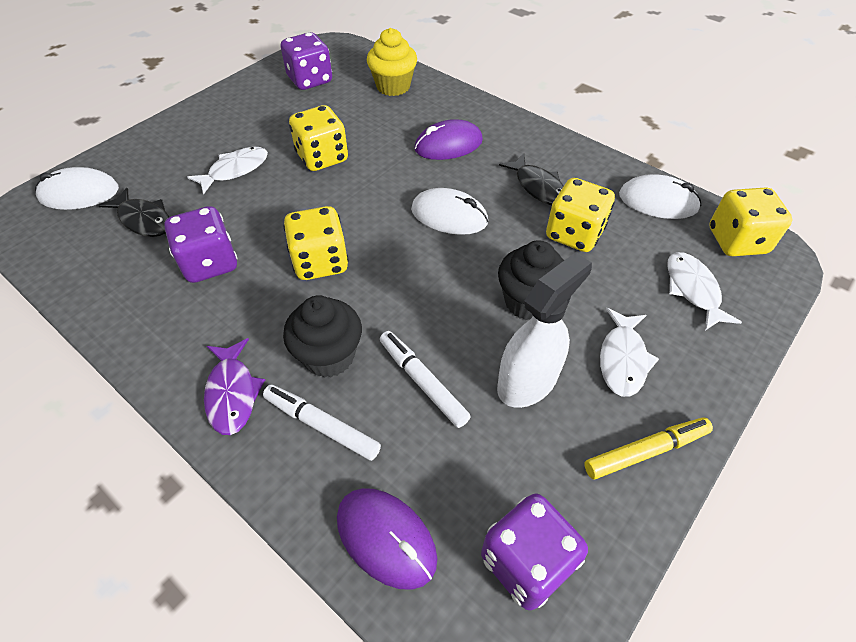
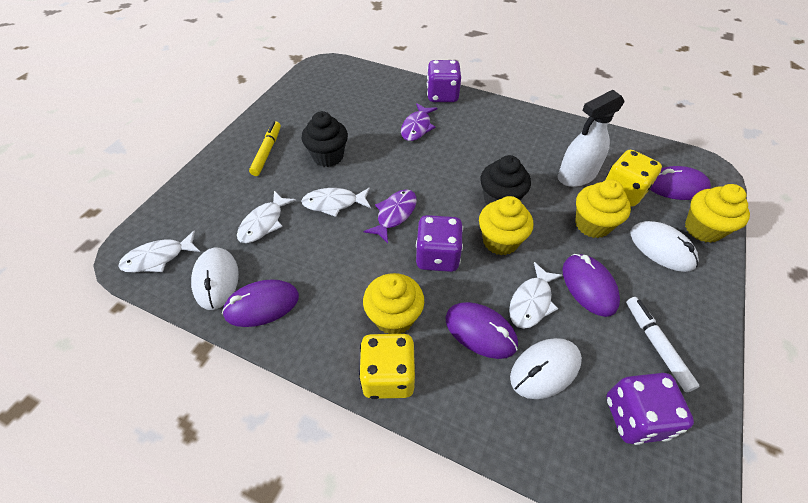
black fish: [98,188,169,237] [499,154,564,205] = 2 -> none = 0
purple fish: [204,338,265,435] = 1 -> [363,189,417,243] [401,103,437,141] = 2
purple mouse: [337,488,437,590] [414,119,483,160] = 2 -> [222,279,299,327] [445,302,518,359] [562,254,620,317] [650,166,711,200] = 4
white fish: [187,147,268,195] [600,308,659,397] [667,252,742,330] = 3 -> [118,230,200,273] [237,191,296,243] [301,188,371,217] [509,262,563,329] = 4
white marker: [263,385,381,461] [380,331,471,428] = 2 -> [626,297,699,392] = 1
yellow cupcake: [367,28,417,96] = 1 -> [363,273,424,334] [479,196,533,255] [575,180,631,238] [685,184,750,243] = 4
yellow dice: [283,206,349,280] [289,105,348,171] [546,178,615,252] [709,187,793,256] = 4 -> [359,334,415,399] [604,150,662,206] = 2

